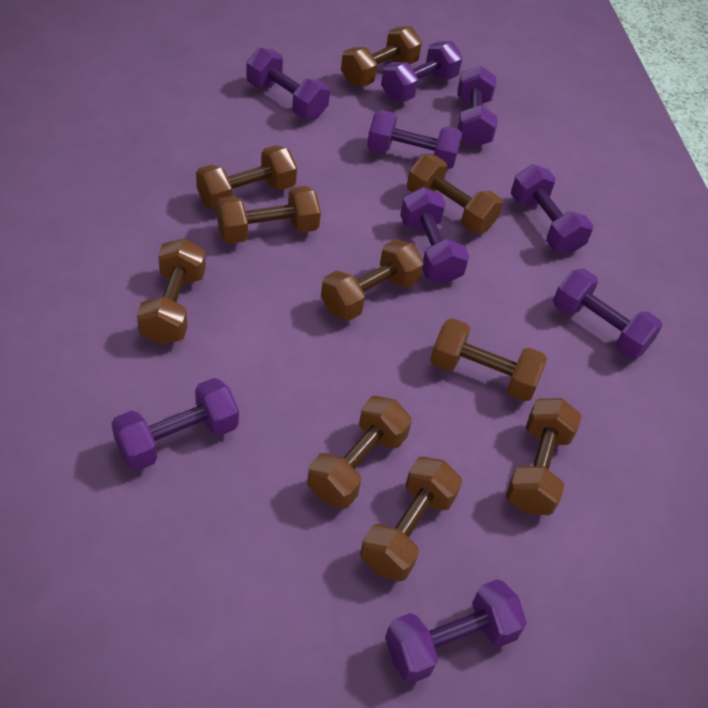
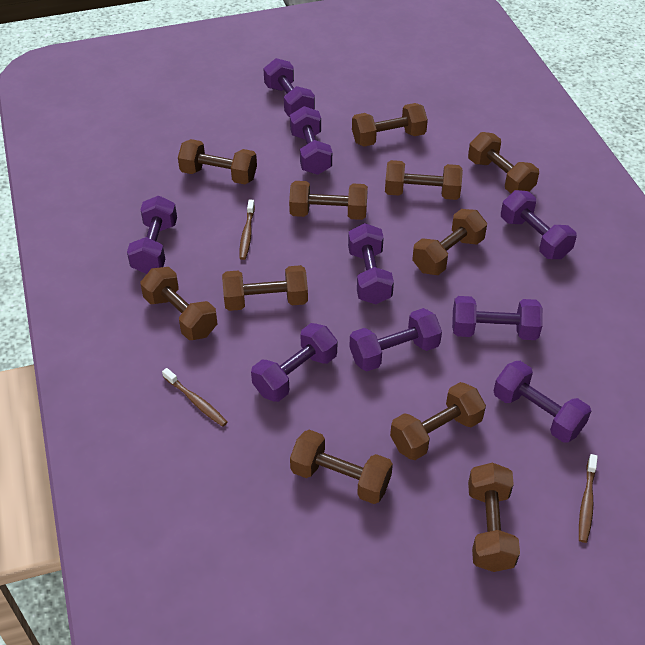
brown dumbbell: [137,238,206,345] [196,145,297,211] [216,186,321,244] [307,396,412,509] [321,239,424,321] [341,26,422,86] [360,456,462,581] [407,155,503,234] [430,318,547,401] [506,398,582,515] = 10 -> [140,267,217,340] [178,139,257,184] [222,265,308,311] [289,181,368,220] [290,430,393,504] [352,103,428,147] [385,160,463,200] [390,382,486,460] [412,209,487,275] [468,132,539,193] [468,463,520,572] = 11
brown toothbrush: none = 0 -> [162,368,227,427] [239,200,255,260] [579,454,598,543] = 3

